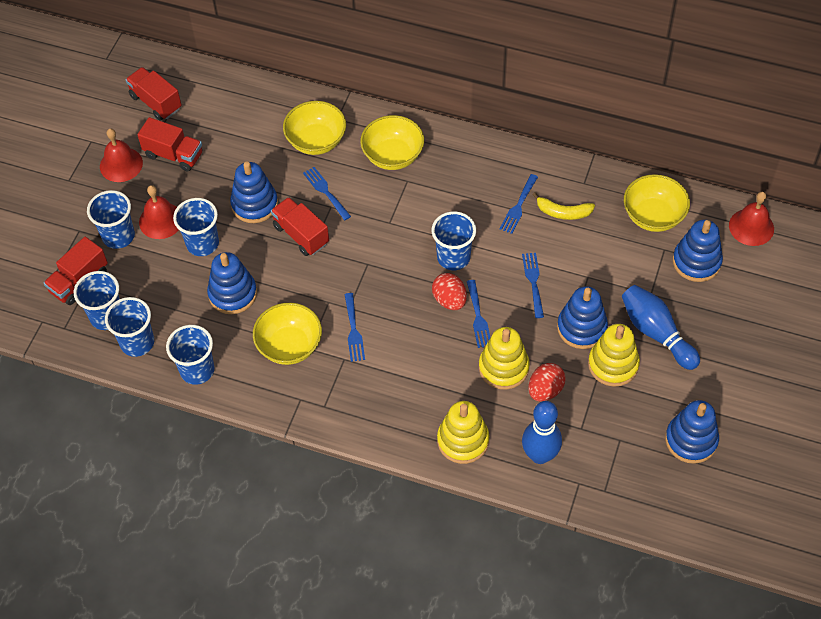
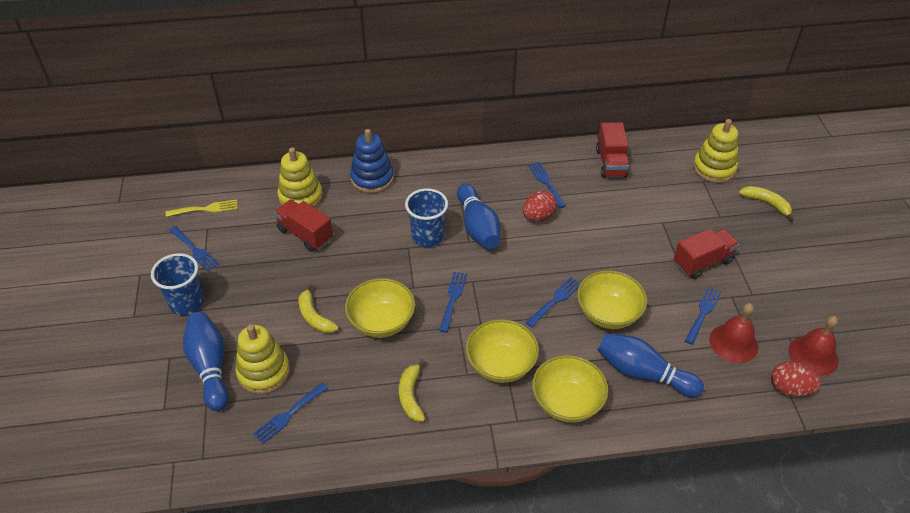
blue bowling pin: [522,401,562,464] [622,285,700,370] = 2 -> [183,312,229,411] [457,184,500,249] [598,333,704,397] = 3
blue cup: [74,271,120,330] [87,190,135,249] [105,297,154,357] [166,325,214,385] [173,198,219,256] [432,211,476,270] = 6 -> [151,253,204,315] [405,188,448,247] = 2
blue fork: [303,167,351,220] [344,293,365,362] [467,280,490,348] [500,174,538,234] [522,253,544,318] = 5 -> [169,226,219,271] [253,383,328,444] [439,272,467,333] [526,277,581,327] [528,162,566,208] [685,287,722,345] = 6
blue stacking toy: [207,252,257,314] [230,161,278,223] [557,286,608,349] [665,400,719,464] [673,220,723,282] = 5 -> [350,129,394,193] = 1
red bell: [100,128,143,182] [139,185,179,239] [729,192,774,246] = 3 -> [710,303,758,363] [788,316,839,376] = 2
red truck: [44,237,108,305] [125,67,182,121] [137,117,202,172] [271,197,329,256] = 4 -> [274,200,333,252] [596,122,629,178] [674,229,739,279] = 3
yellow banana: [532,192,595,220] = 1 -> [299,284,339,333] [399,359,426,422] [739,186,793,221] = 3
yellow fork: none = 0 -> [166,199,238,217] = 1

